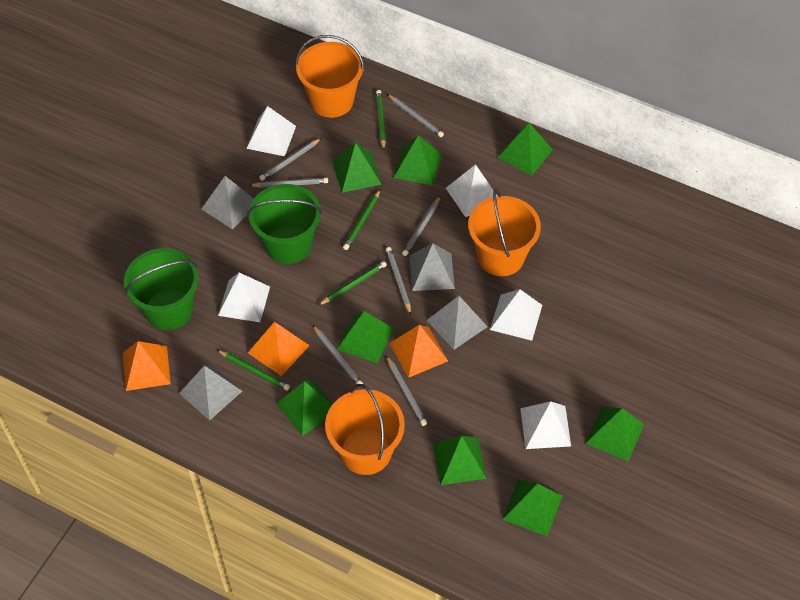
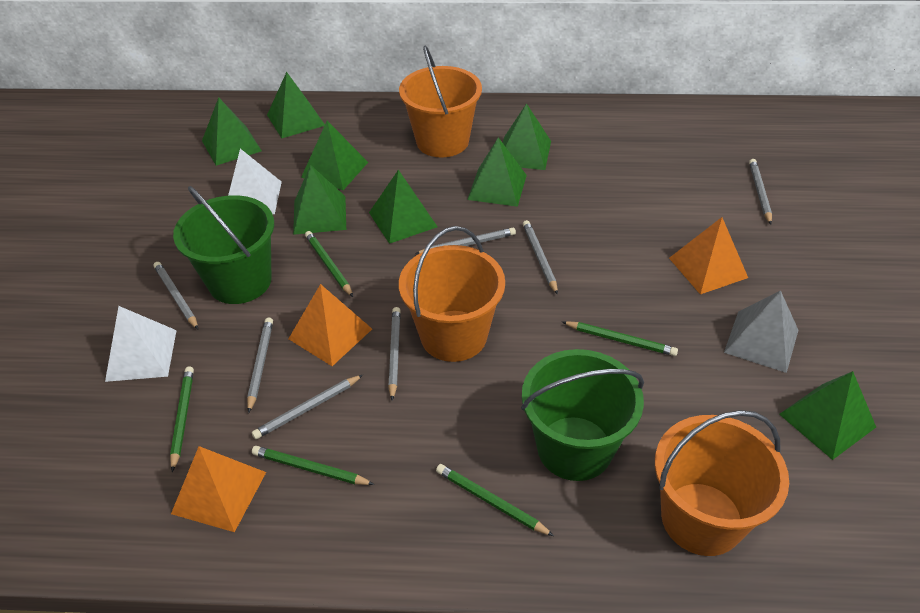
green pencil: [217,350,290,391] [318,261,386,305] [343,190,380,250] [376,90,386,150] = 4 -> [170,366,194,472] [252,446,375,485] [305,231,353,297] [436,464,554,536] [562,321,678,356] = 5
grey pyramid: [179,365,242,420] [202,176,254,229] [409,243,455,291] [427,296,487,350] = 4 -> [724,291,798,373] = 1
white pyramid: [218,273,270,322] [246,106,296,156] [446,164,497,217] [490,289,542,341] [520,401,571,449] = 5 -> [105,306,177,382] [228,149,282,214] = 2

